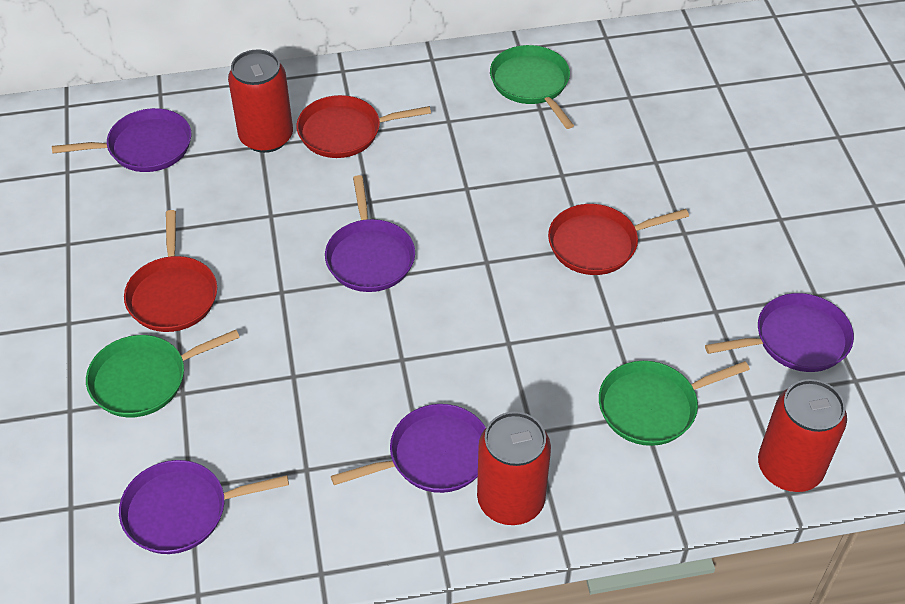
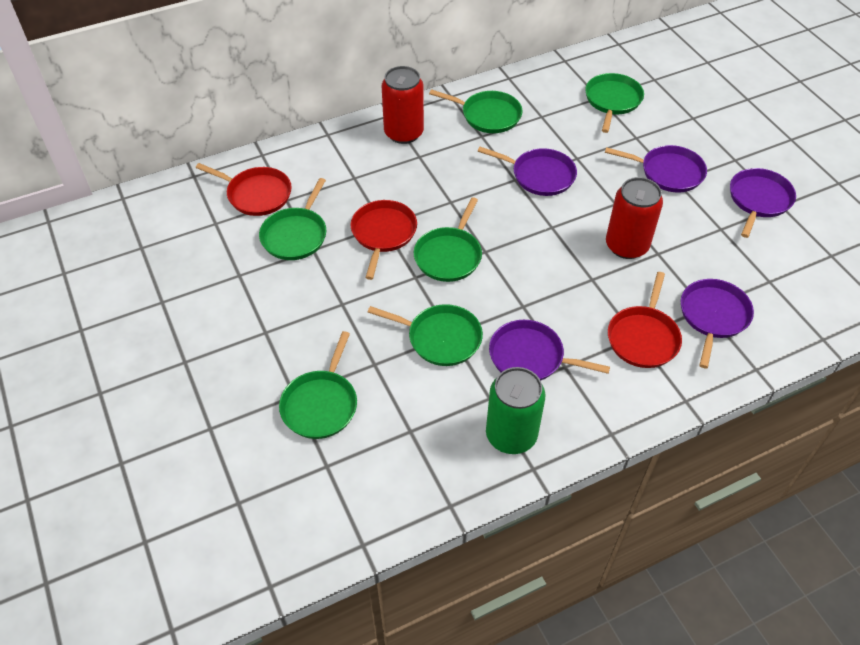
green can: none = 0 -> [486,367,545,454] = 1
green pan: [86,330,240,417] [490,45,574,129] [599,361,750,446] = 3 -> [259,178,326,260] [279,331,357,439] [368,304,483,366] [414,197,482,282] [429,89,522,133] [585,73,644,133] = 6
red can: [228,49,293,153] [477,412,551,525] [758,379,847,492] = 3 -> [382,66,424,144] [606,177,663,259] = 2

